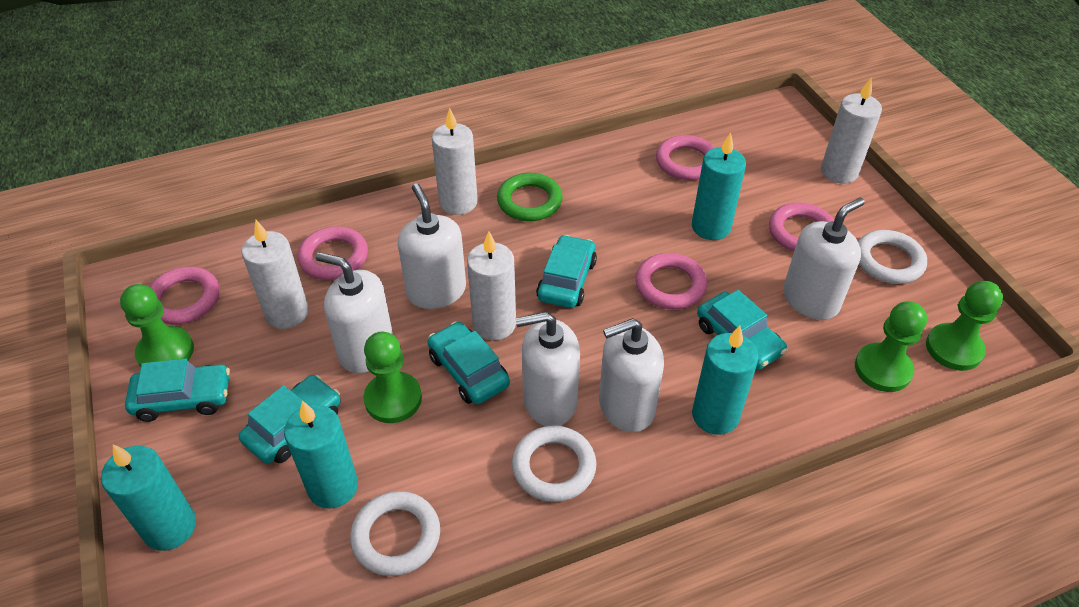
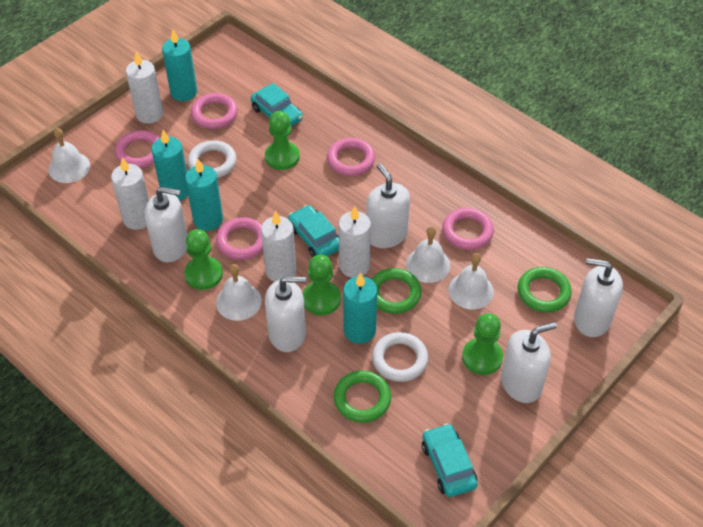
green ring: [497,173,563,221] = 1 -> [334,370,391,423] [371,268,422,314] [518,267,572,312] = 3
turquoise car: [125,359,230,422] [239,375,341,464] [428,321,510,404] [536,235,597,308] [697,290,787,370] = 5 -> [251,83,303,126] [288,205,339,257] [422,423,478,497] = 3
white bell: none = 0 -> [49,128,90,183] [216,264,262,321] [406,227,450,283] [448,253,494,310] = 4
white ring: [350,491,440,576] [512,425,597,502] [858,230,927,284] = 3 -> [188,140,237,178] [372,332,428,382] = 2

